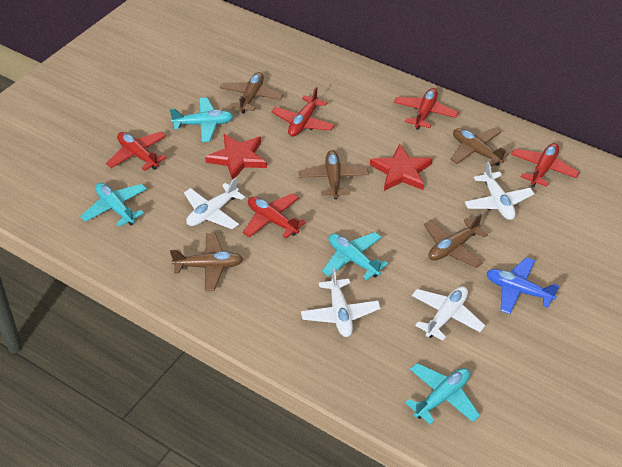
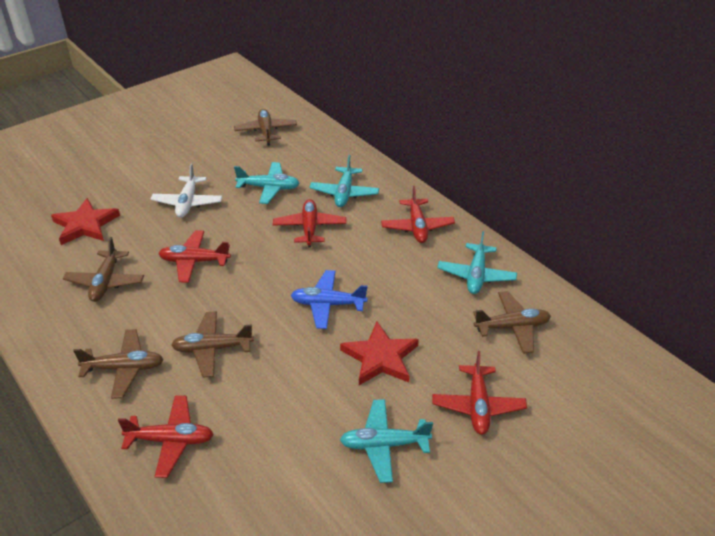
white plane: [184,177,245,229] [301,268,380,337] [412,286,485,341] [465,162,534,220] = 4 -> [151,163,222,218] = 1

